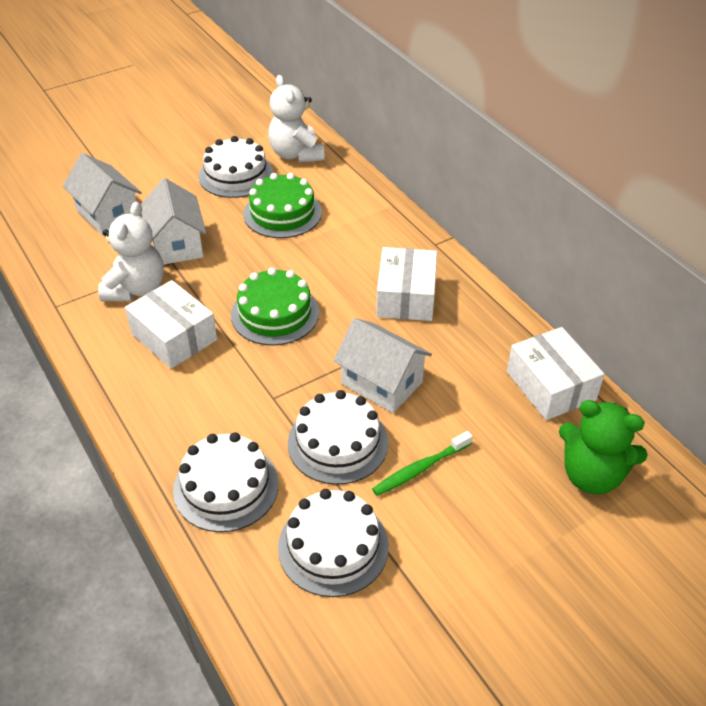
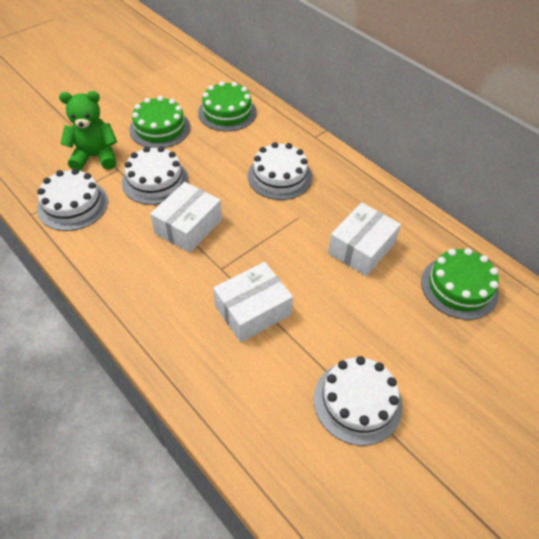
green cake: [231,267,319,346] [243,173,322,238] = 2 -> [129,96,190,148] [198,81,257,131] [421,248,499,320] = 3
green toothbrush: [372,431,473,496] = 1 -> none = 0
white house: [63,153,142,236] [141,178,206,265] [333,318,432,413] = 3 -> none = 0
white teddy bear: [98,202,164,301] [268,75,325,162] = 2 -> none = 0

